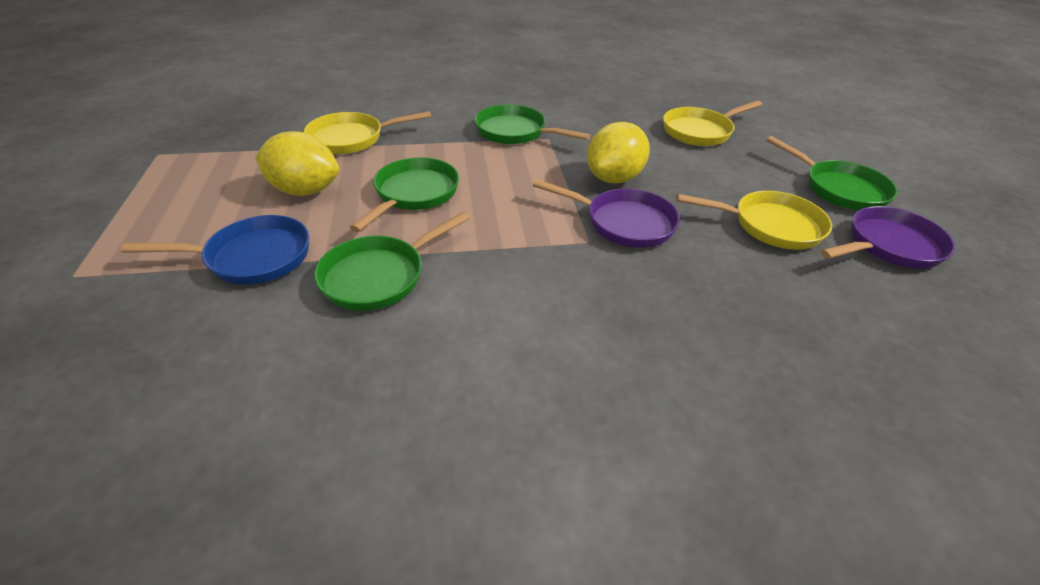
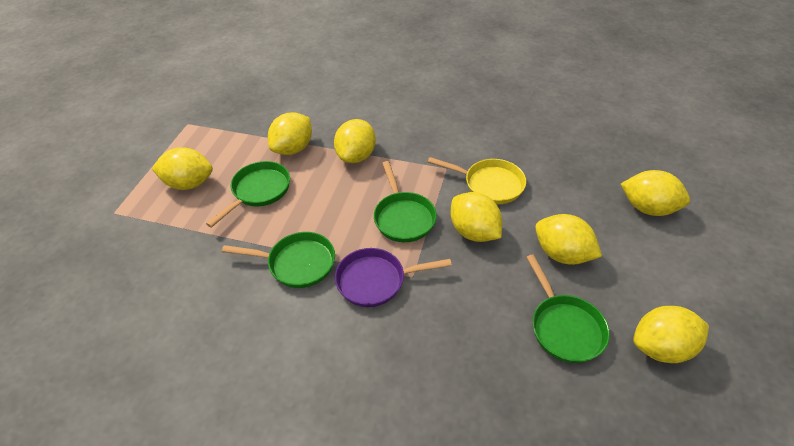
blue pan: [121,215,310,285] = 1 -> none = 0
purple pan: [533,179,680,248] [820,206,955,269] = 2 -> [335,248,452,307] = 1
yellow lemon: [255,131,339,196] [587,122,650,183] = 2 -> [152,147,213,190] [268,112,312,155] [334,119,376,163] [451,192,502,242] [535,214,602,265] [621,170,690,216] [633,306,709,363] = 7
yellow pan: [304,111,431,154] [663,100,762,146] [676,191,832,250] = 3 -> [428,157,526,204] = 1

